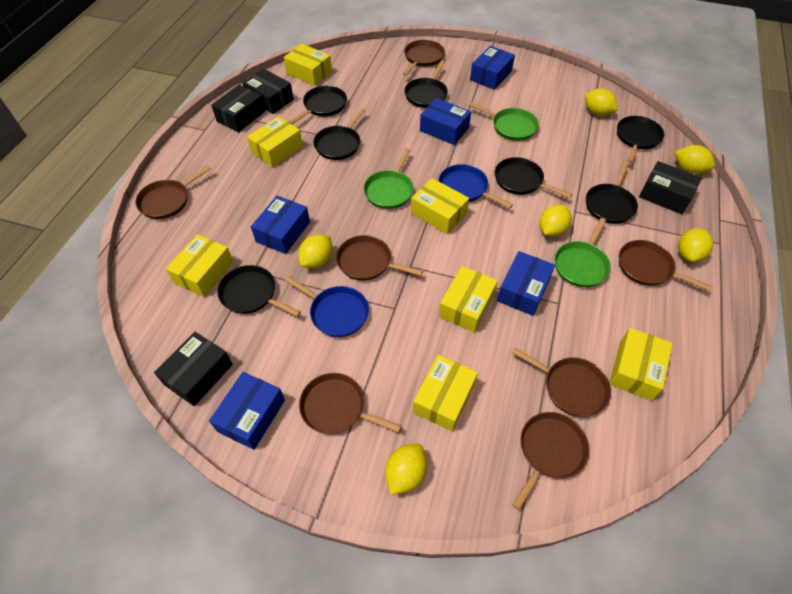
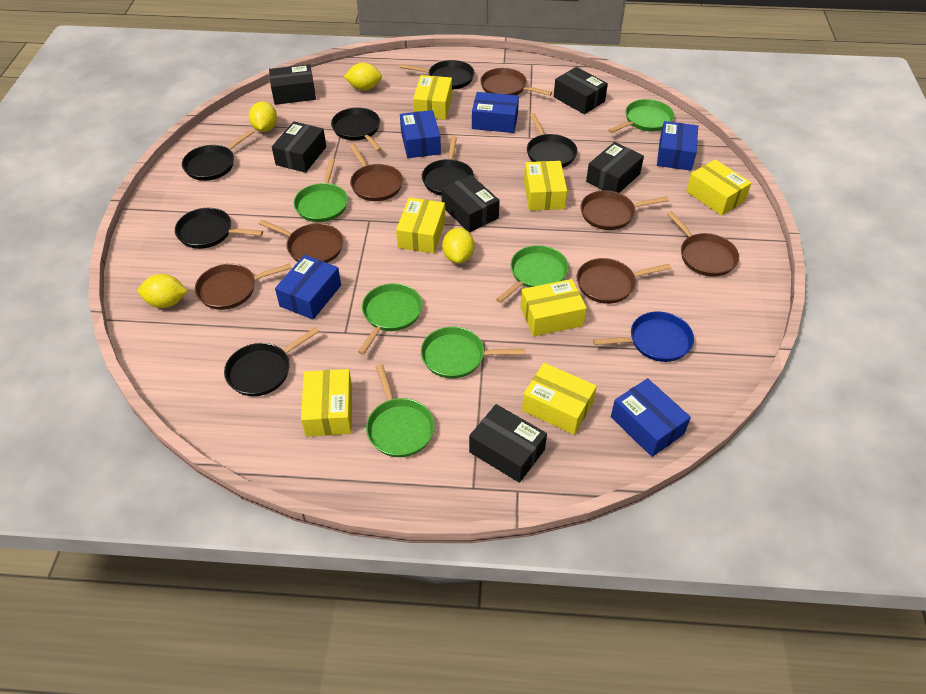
black box: [154,332,233,406] [211,85,265,132] [242,69,294,114] [639,161,702,214] = 4 -> [269,64,316,105] [272,121,326,173] [441,175,500,233] [469,404,547,483] [554,67,608,114] [586,142,644,193] = 6
blue pan: [285,276,369,337] [439,164,513,208] = 2 -> [593,311,694,362] = 1
green pan: [364,148,414,209] [469,102,539,141] [554,218,611,287] = 3 -> [294,159,348,222] [358,283,422,355] [366,364,435,457] [421,327,525,379] [496,245,569,303] [608,99,674,133] = 6
yellow lemon: [298,234,333,268] [385,444,427,495] [539,204,572,237] [585,88,618,116] [675,145,715,174] [678,228,713,262] = 6 -> [138,274,188,308] [249,102,277,132] [344,63,382,90] [442,228,475,264] = 4

